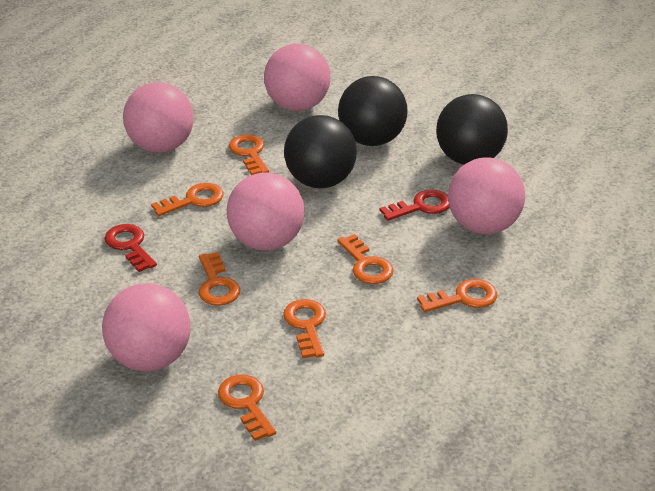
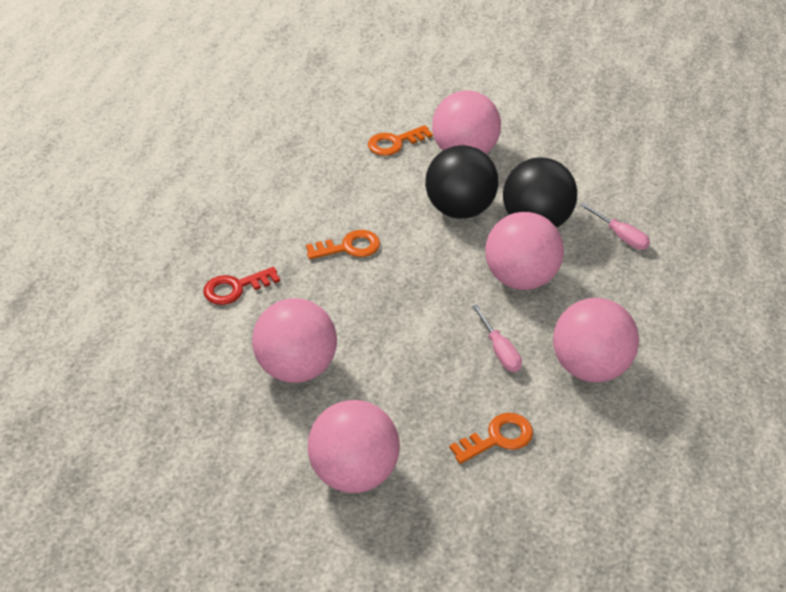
black ball: [284,115,357,188] [338,76,407,146] [436,94,508,165] = 3 -> [425,145,498,219] [503,157,577,228] = 2
orange key: [151,183,224,216] [199,252,240,306] [218,375,276,441] [229,134,269,175] [283,299,326,358] [338,234,394,284] [417,279,497,312] = 7 -> [306,230,380,259] [368,125,433,156] [449,413,533,464] = 3
pink screwdriver: none = 0 -> [472,304,522,372] [580,203,650,250] = 2
red key: [105,224,157,272] [380,189,449,221] = 2 -> [203,267,280,305] = 1

